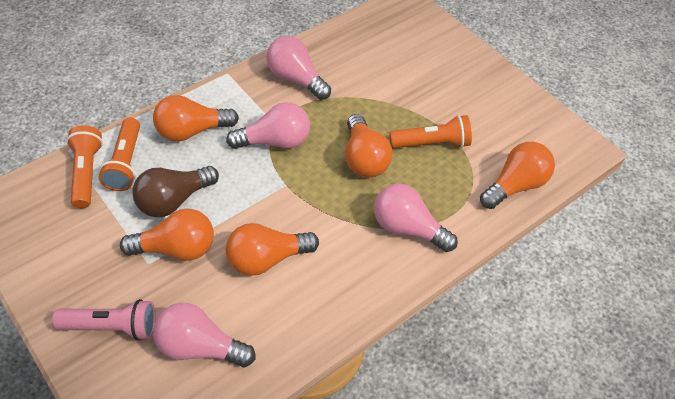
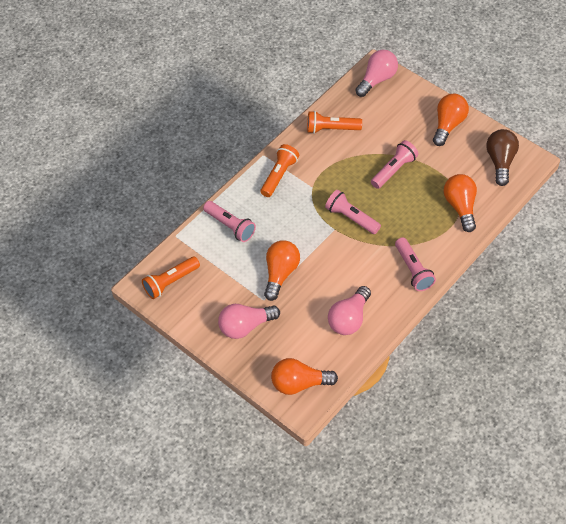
orange light bulb: [120,209,214,261] [153,95,239,141] [226,223,319,276] [345,114,393,178] [480,142,555,209] = 5 -> [264,240,300,301] [271,358,338,395] [433,94,469,146] [444,174,477,232] = 4
pink flashlight: [52,299,156,340] = 1 -> [203,201,256,242] [325,190,381,234] [371,140,418,189] [395,237,436,291] = 4
pink light bulb: [153,303,255,367] [226,102,310,149] [266,36,331,100] [374,184,458,252] = 4 -> [218,304,280,339] [328,286,371,335] [355,50,398,97] = 3

